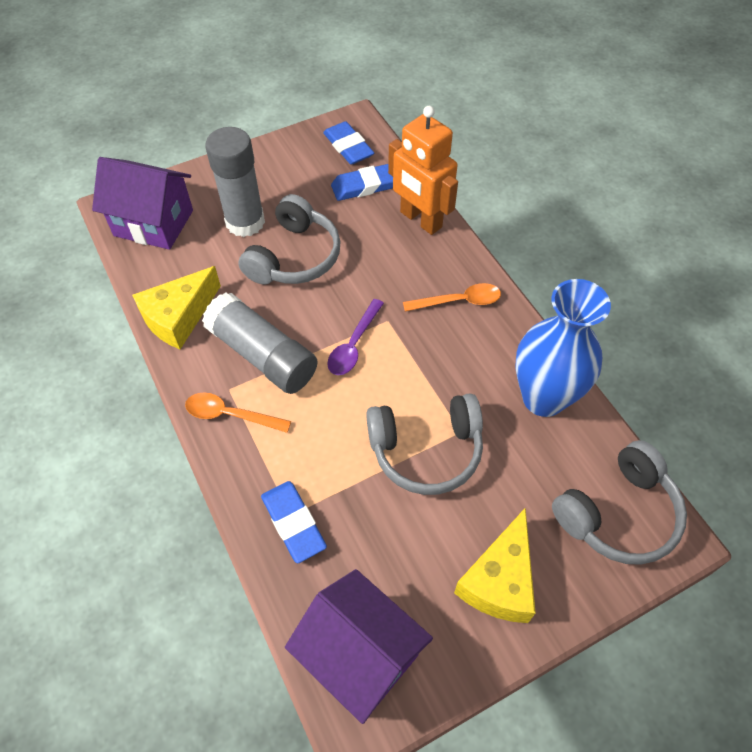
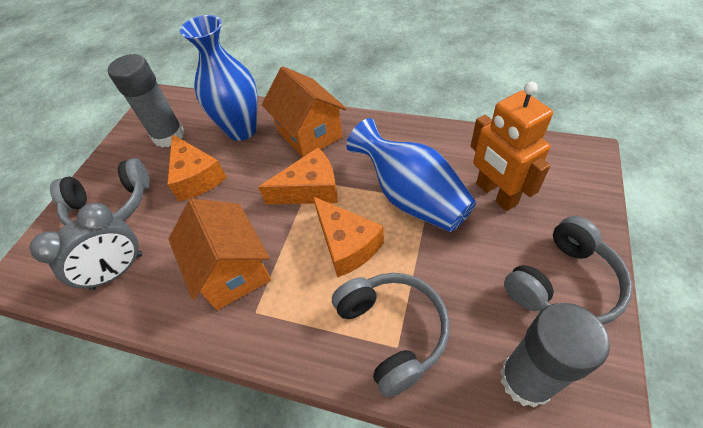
blue eraser: [261,481,327,563] [323,121,374,165] [331,164,393,201] = 3 -> none = 0
blue vase: [516,279,611,417] = 1 -> [180,15,258,141] [346,118,476,232] = 2
grey clock: none = 0 -> [29,203,143,290] = 1
orange cheese: none = 0 -> [167,134,227,201] [258,148,338,205] [313,196,384,277] = 3
orange house: none = 0 -> [168,198,271,310] [262,66,346,158] = 2
orange spoon: [185,393,291,433] [403,283,501,312] = 2 -> none = 0
purple house: [92,157,193,250] [285,569,433,724] = 2 -> none = 0
purple spoon: [327,299,384,375] = 1 -> none = 0
yellow cheese: [132,266,221,349] [454,508,536,623] = 2 -> none = 0

